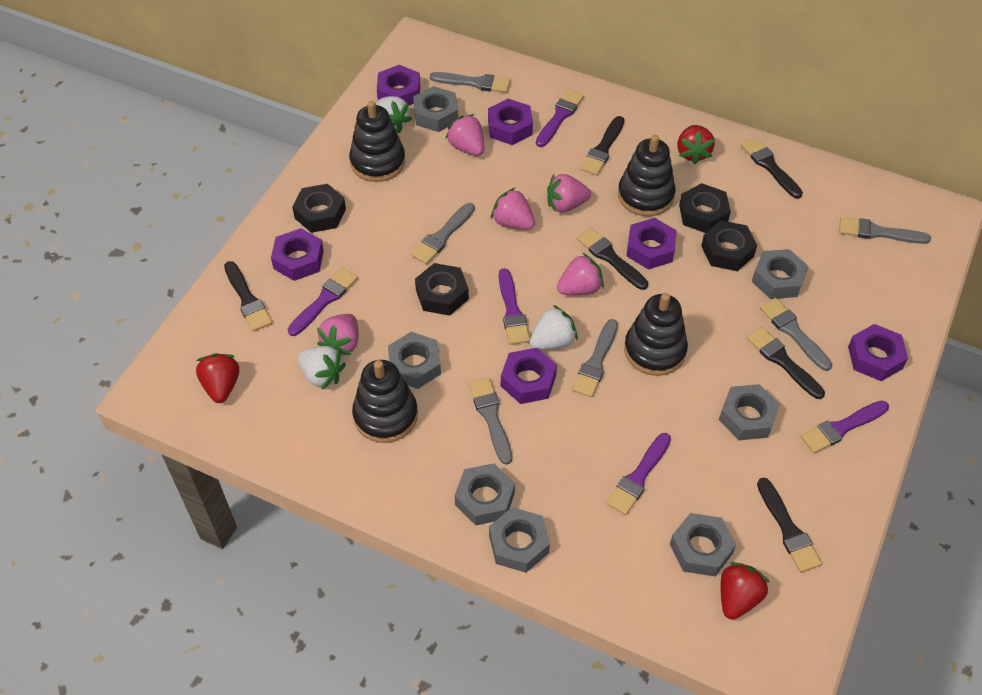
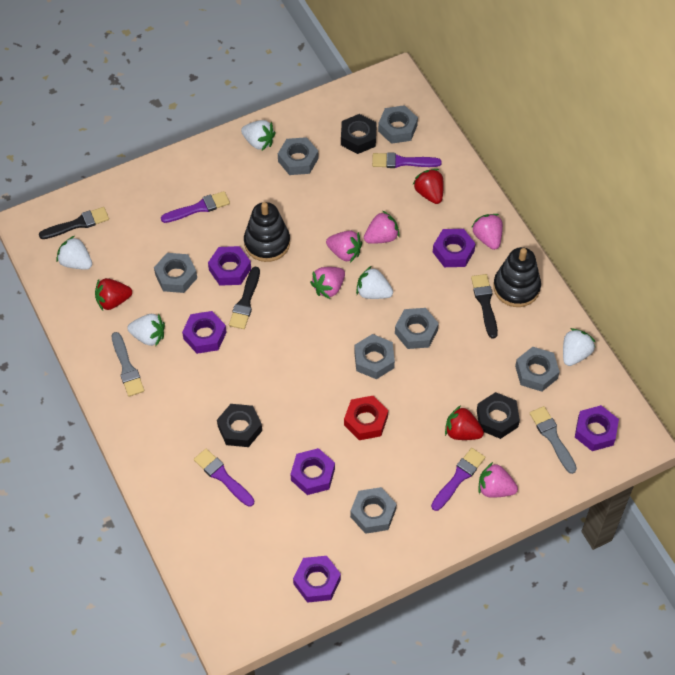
black brush: [224,261,272,332] [577,228,648,290] [580,116,624,175] [741,137,803,199] [747,327,825,399] [757,478,822,573] = 6 -> [39,207,109,239] [229,267,260,329] [471,274,498,339] = 3
black nut: [292,184,346,233] [415,263,469,316] [679,183,731,233] [701,220,757,271] = 4 -> [217,404,262,447] [341,114,377,154] [477,392,520,439] = 3
black stacking toy: [349,101,405,182] [352,360,418,443] [618,135,676,216] [624,293,688,376] = 4 -> [244,202,290,262] [493,247,541,307] = 2
grey brush: [411,203,475,264] [430,72,511,93] [469,377,512,465] [572,319,618,397] [760,298,832,371] [839,217,931,244] = 6 -> [112,332,144,396] [530,406,577,474] = 2
purple brush: [288,268,358,336] [499,268,530,345] [536,89,584,147] [606,433,671,515] [801,401,889,453] = 5 -> [161,191,230,223] [194,449,254,507] [372,152,442,168] [431,448,485,511] = 4
red nut: none = 0 -> [344,396,388,440] = 1
white strawberry: [298,346,346,390] [376,96,412,133] [530,305,578,350] = 3 -> [56,236,92,270] [127,313,165,346] [241,120,276,150] [356,266,393,299] [563,328,595,366] = 5

